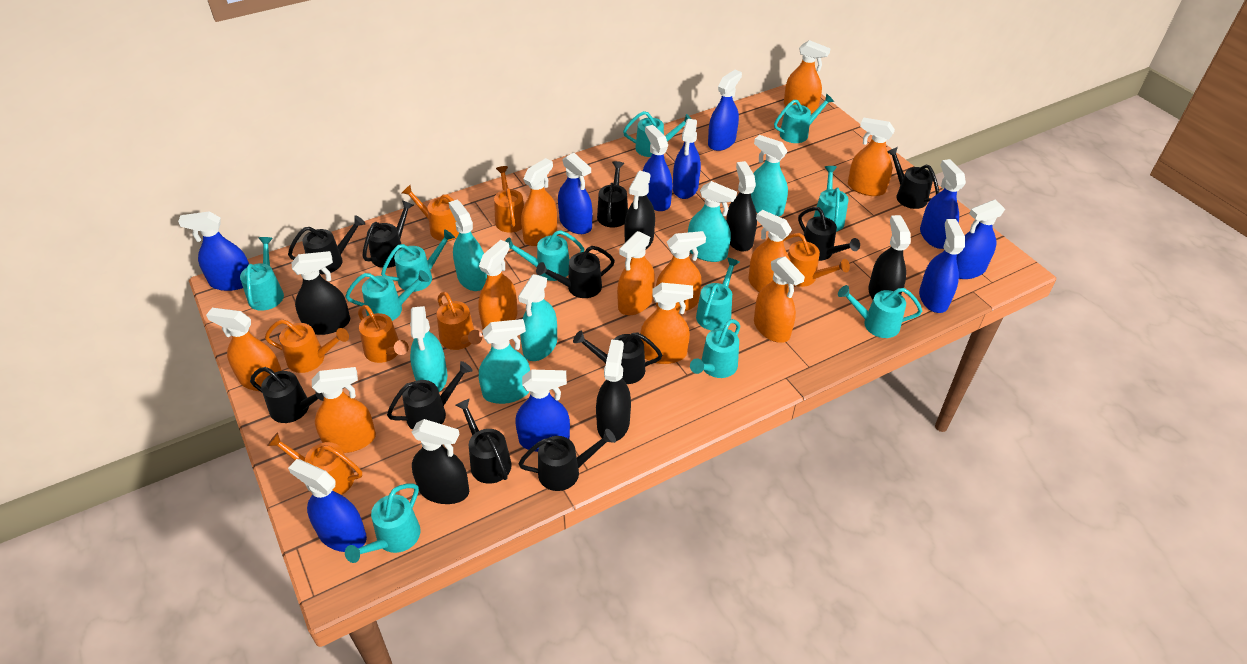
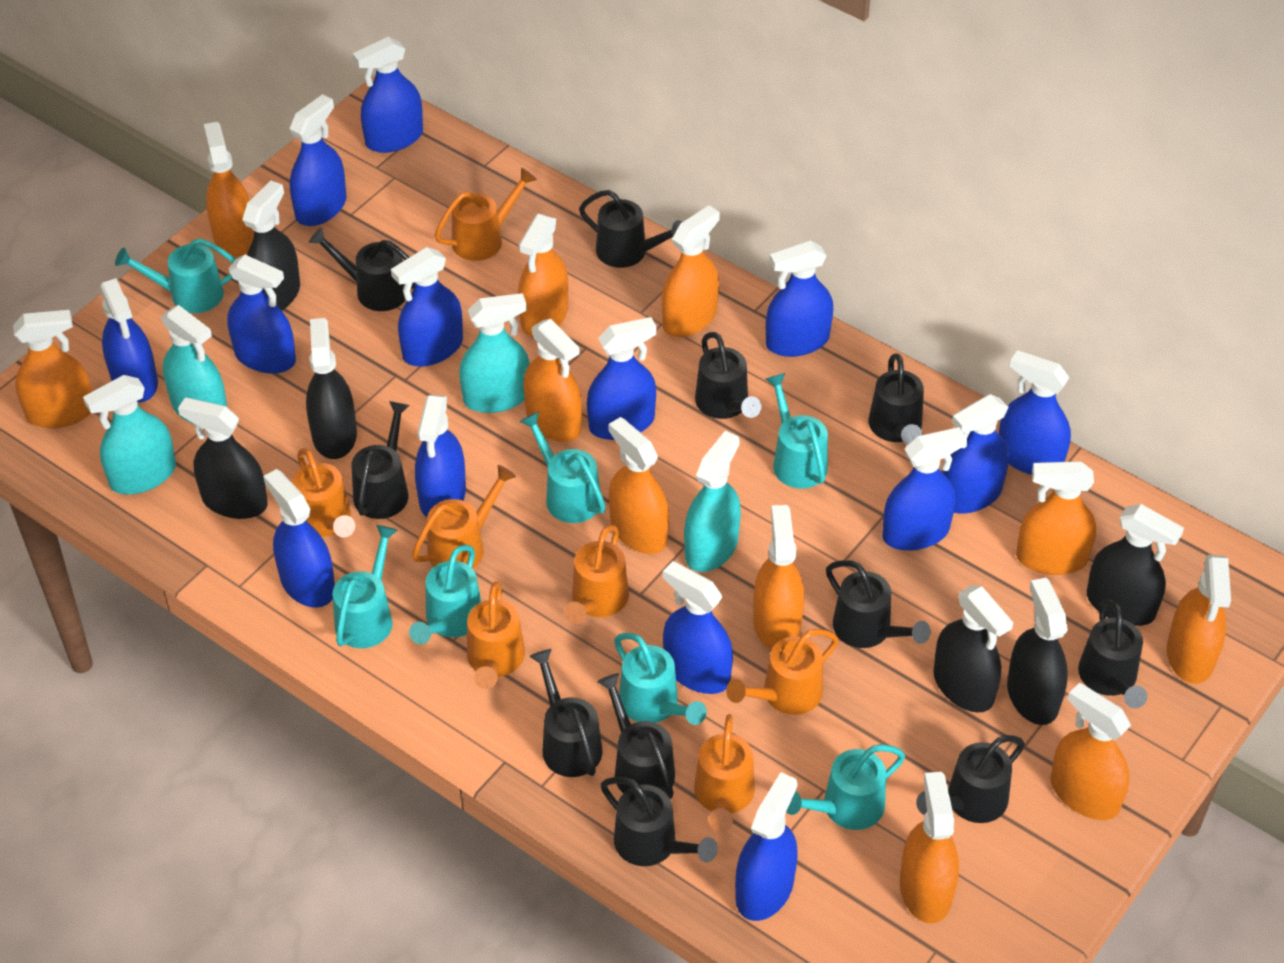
blue spray bottle: [178,212,249,291] [288,459,367,552] [515,370,570,452] [558,153,593,234] [643,125,673,211] [673,119,701,199] [708,70,742,151] [919,219,965,313] [920,159,966,249] [957,200,1005,279] = 10 -> [100,278,158,403] [227,255,296,374] [263,469,335,608] [290,94,347,226] [353,37,423,153] [391,247,463,367] [415,394,466,517] [587,317,657,440] [663,561,733,694] [735,772,798,921] [766,240,833,357] [882,427,966,551] [943,394,1009,514] [999,350,1071,475] = 14
turquoise spray bottle: [410,306,447,392] [449,200,487,291] [479,319,530,404] [518,274,557,361] [688,181,737,262] [751,135,788,217] = 6 -> [83,375,176,494] [161,305,227,424] [459,293,530,413] [684,431,741,572] = 4
turquoise watering can: [240,237,284,311] [345,270,430,321] [345,483,421,563] [381,229,455,292] [505,230,584,281] [623,111,691,157] [690,319,740,378] [696,258,740,330] [774,94,834,143] [814,166,848,231] [838,285,922,338] = 11 -> [115,238,236,313] [333,525,398,648] [409,545,481,644] [520,411,606,523] [614,633,707,725] [766,373,828,489] [786,744,905,830] = 7

